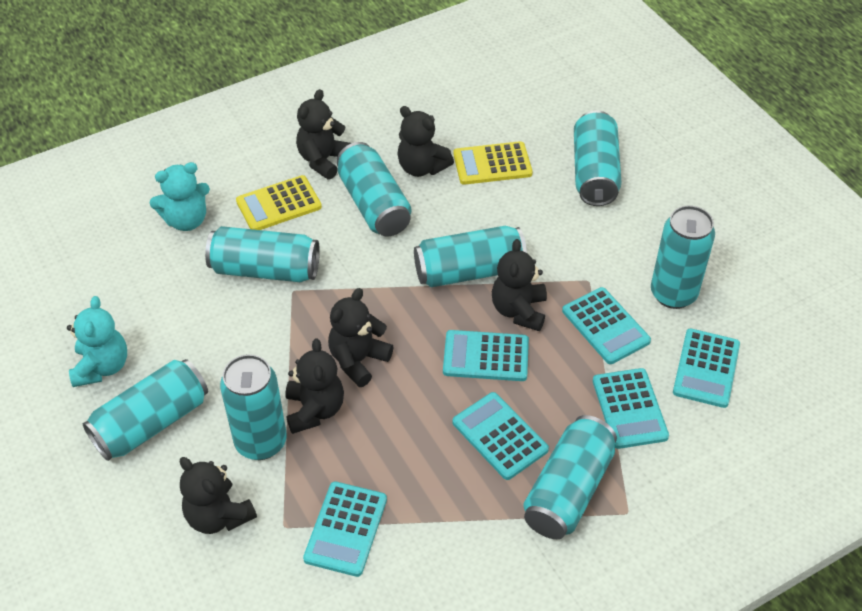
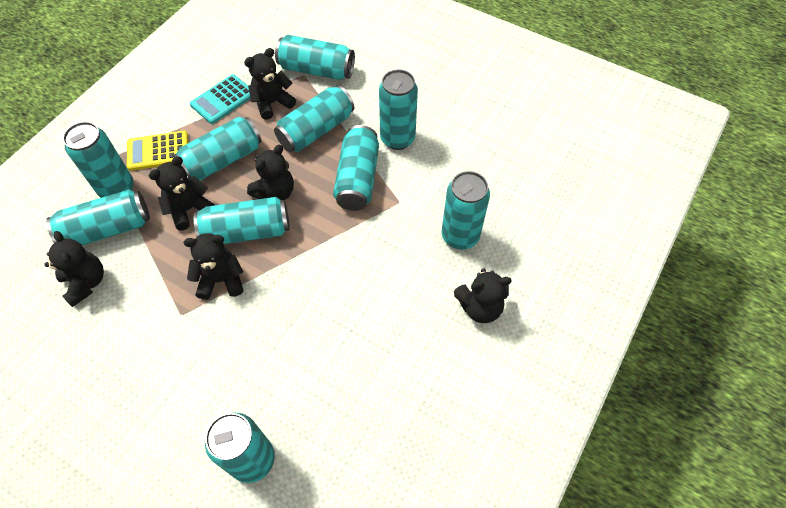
turquoise calculator: [303,481,387,577] [443,330,529,381] [452,392,549,480] [562,287,651,364] [593,368,669,449] [673,328,740,408] = 6 -> [190,74,250,124] = 1
turquoise can: [83,359,208,461] [205,226,320,282] [220,354,287,460] [336,142,411,237] [414,226,527,287] [523,415,617,539] [574,110,621,206] [651,205,715,309] = 8 -> [46,189,150,246] [63,122,134,198] [173,117,262,180] [194,197,290,244] [205,413,275,483] [274,85,354,152] [275,35,355,80] [333,125,379,211] [379,69,418,150] [442,171,490,250] = 10
turquoise teddy bear: [67,296,127,387] [149,162,210,231] = 2 -> none = 0
yellow calculator: [236,175,322,230] [453,141,533,185] = 2 -> [127,131,188,171] = 1

